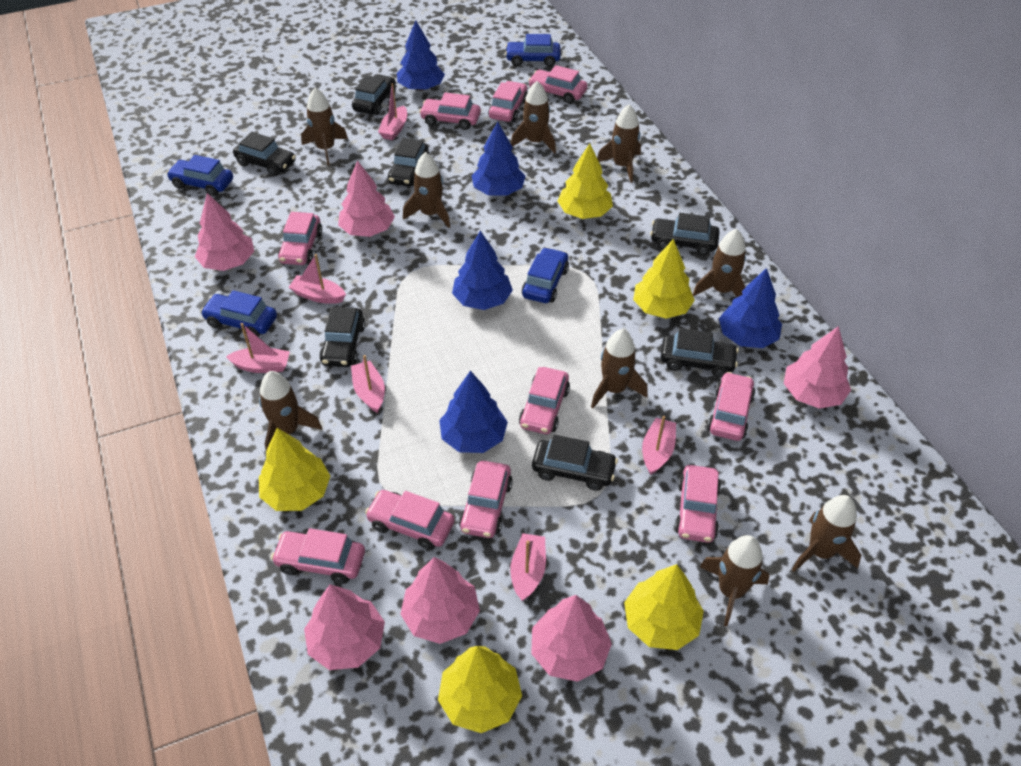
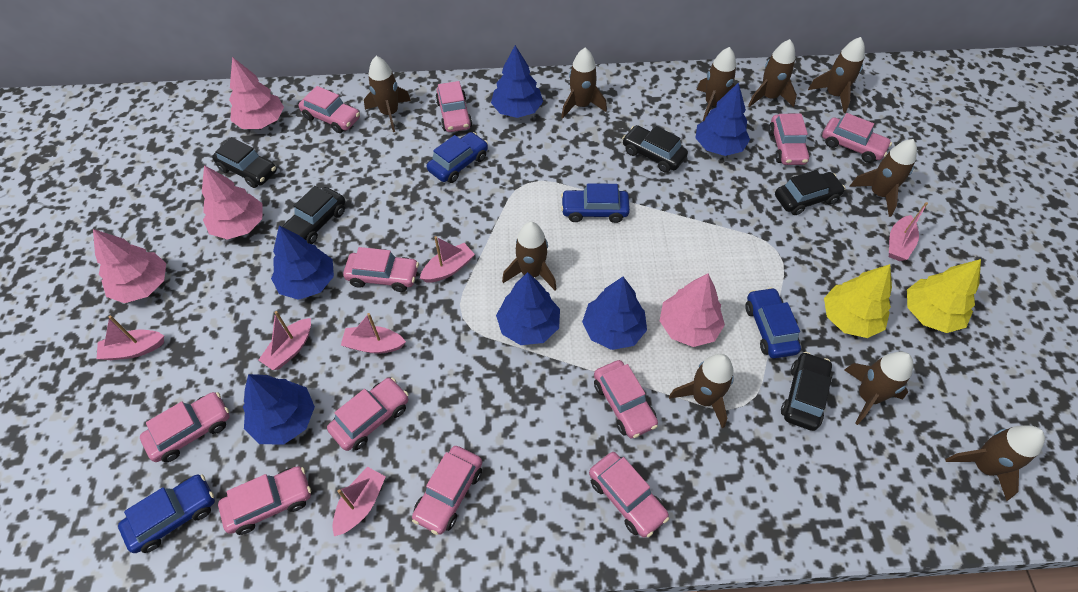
black car: [233,132,296,176] [319,307,365,367] [352,74,396,115] [388,138,429,187] [532,435,618,491] [650,213,720,255] [661,328,739,378] = 7 -> [212,137,277,188] [282,186,345,244] [622,125,688,172] [775,170,846,215] [781,352,833,431] = 5
blue tree: [397,21,445,91] [439,370,508,453] [452,231,513,310] [471,122,526,196] [719,268,782,348] = 5 -> [243,374,315,444] [271,225,334,300] [491,45,543,118] [496,272,560,345] [582,277,647,350] [696,82,750,156] = 6
brown rocket: [259,371,322,450] [301,88,348,165] [403,152,450,228] [511,81,556,154] [591,329,648,408] [597,104,641,183] [693,229,746,297] [700,535,770,626] [792,495,861,572] = 9 -> [364,56,411,132] [502,222,557,290] [561,48,607,118] [669,354,734,428] [697,47,736,121] [748,39,797,107] [808,37,865,113] [844,352,913,425] [850,139,917,217] [945,425,1045,501] = 10
pink car: [271,528,365,584] [278,212,322,265] [365,490,455,550] [419,93,481,130] [459,461,513,538] [488,81,528,122] [519,367,570,434] [528,65,587,104] [675,465,721,543] [707,372,755,441] = 10 -> [140,392,230,462] [218,466,311,535] [299,86,360,133] [327,378,409,451] [343,247,419,292] [412,446,482,535] [436,81,472,132] [589,452,669,538] [594,360,658,439] [768,113,809,165] [822,113,892,163] = 11
pink tree: [195,193,254,271] [304,584,385,670] [338,160,395,237] [400,557,480,644] [531,595,612,682] [784,326,851,409] = 6 -> [93,229,166,303] [202,165,263,239] [229,57,284,129] [660,273,725,347] = 4
yellow tree: [259,428,330,511] [438,646,522,733] [557,143,613,219] [624,564,704,650] [633,239,695,319] = 5 -> [824,264,892,338] [907,259,981,333] = 2

